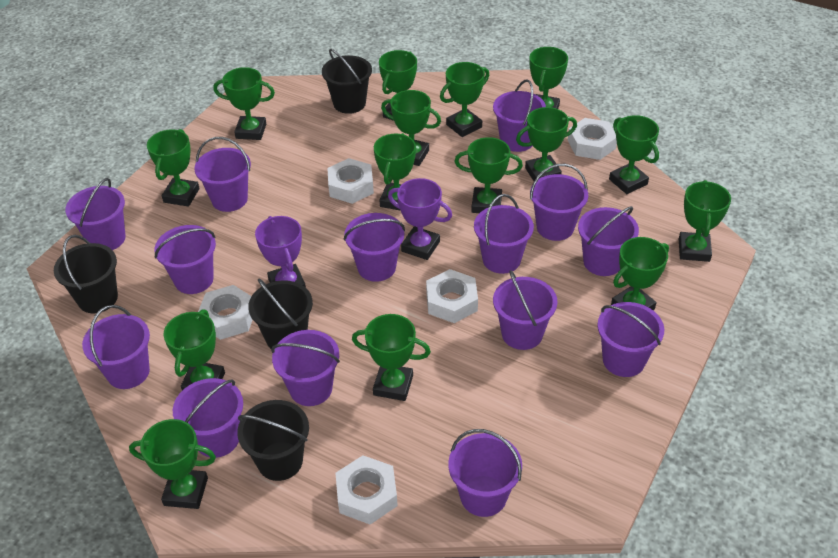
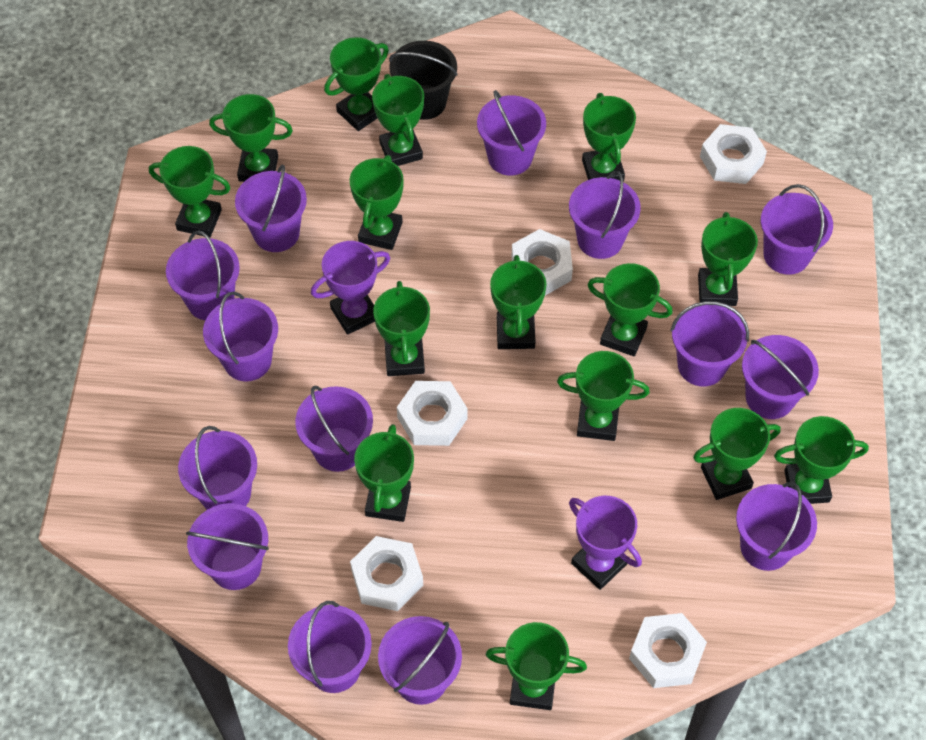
black bucket: [54,235,118,313] [237,400,309,481] [248,279,313,349] [322,49,372,114] = 4 -> [389,41,458,120] = 1

